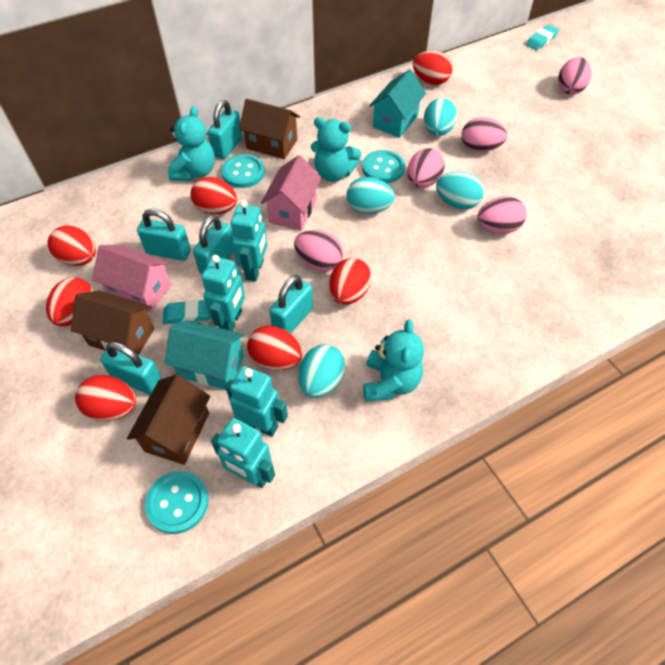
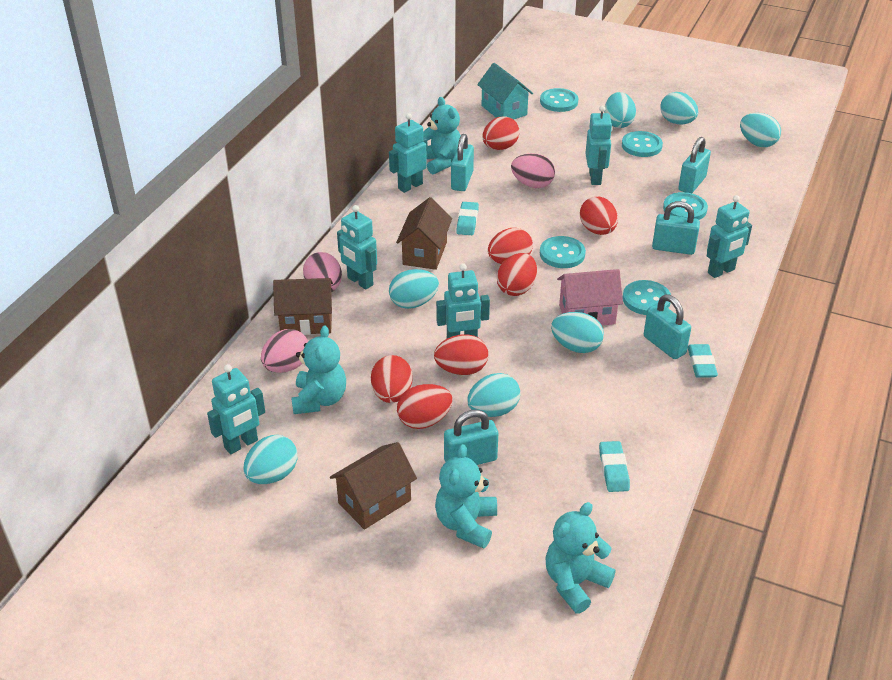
pink egg: [294,230,343,271] [407,148,445,188] [461,117,507,152] [477,196,527,234] [558,57,591,95] = 5 -> [261,329,308,373] [303,252,342,292] [511,153,555,188] = 3
pink house: [92,245,171,313] [261,155,322,231] = 2 -> [557,269,623,325] = 1
turquoise button: [145,471,209,534] [221,154,265,188] [362,150,405,183] = 3 -> [540,88,578,112] [540,236,586,268] [622,131,663,157] [622,280,671,315] [663,192,708,220] = 5
turquoise egg: [298,345,346,398] [346,177,395,214] [424,98,457,136] [436,171,484,210] = 4 -> [243,435,297,484] [389,269,439,309] [467,373,520,417] [551,312,604,353] [604,92,636,128] [660,92,698,125] [740,113,781,147] = 7
turquoise eraser: [163,299,211,324] [526,25,559,50] = 2 -> [456,202,479,235] [599,441,630,492] [688,344,718,378] = 3
turquoise house: [165,320,245,390] [369,69,426,138] = 2 -> [477,63,533,120] = 1
turquoise robot: [201,255,245,331] [211,418,275,488] [225,366,288,437] [231,200,267,282] = 4 -> [207,364,265,454] [337,205,377,290] [389,113,428,193] [436,263,490,338] [585,105,613,185] [707,195,752,278] = 6
turquoise teddy bear: [168,106,215,181] [311,117,362,182] [363,319,424,401] = 3 -> [291,326,346,414] [423,97,461,174] [435,444,497,548] [546,502,616,614] = 4

